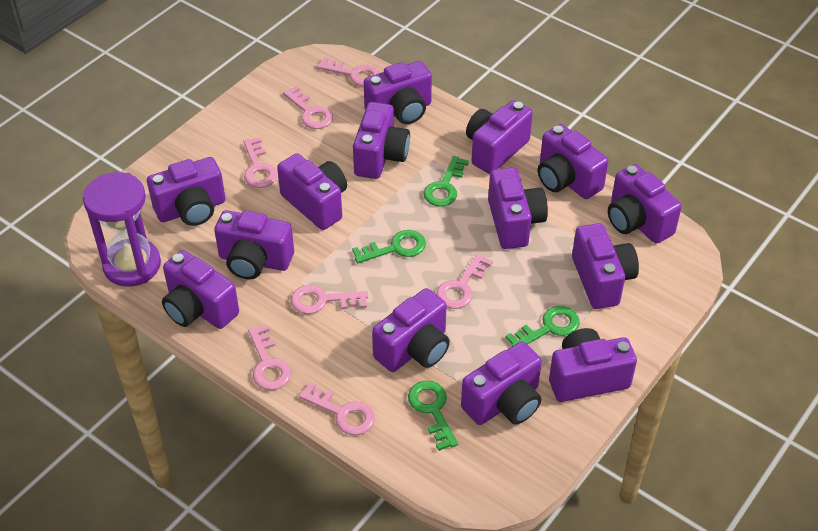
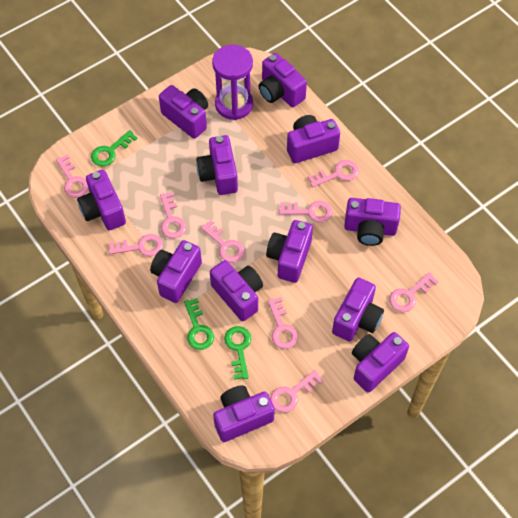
green key: [352,230,426,263] [408,381,458,451] [424,156,469,207] [506,306,580,346] = 4 -> [91,130,138,167] [184,298,214,350] [224,326,251,380] = 3
pink key: [243,137,278,188] [248,325,291,390] [283,86,333,129] [291,285,368,314] [299,382,375,435] [317,57,380,86] [436,253,493,309] = 7 -> [56,154,89,198] [109,234,163,257] [160,192,186,239] [201,220,245,263] [268,297,298,349] [270,370,323,413] [279,201,333,223] [308,160,359,187] [389,272,438,312] = 9
purple camera: [147,157,225,226] [162,250,239,329] [214,210,294,279] [277,153,347,230] [353,102,410,179] [364,61,432,124] [372,288,450,372] [461,342,542,425] [466,100,533,174] [488,168,548,249] [538,124,608,199] [549,328,637,402] [572,223,639,309] [608,164,682,244] = 14 -> [77,170,126,230] [150,240,202,303] [159,85,208,139] [196,135,238,195] [210,260,263,321] [213,385,274,442] [259,53,307,107] [266,220,313,283] [287,115,340,163] [332,277,384,341] [344,198,401,246] [352,332,409,393] = 12

